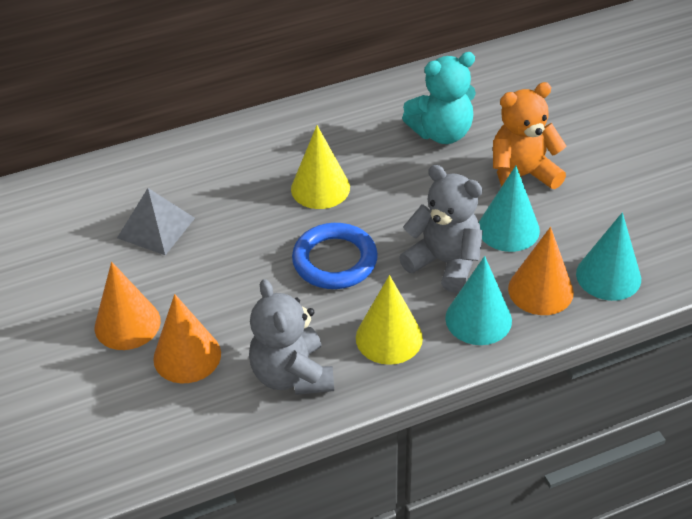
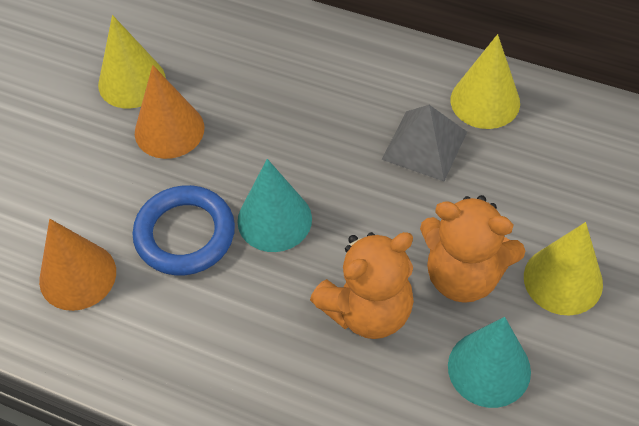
grey teddy bear: [249,279,334,395] [399,165,483,293] = 2 -> none = 0
orange cone: [95,262,161,350] [153,294,221,383] [508,227,574,315] = 3 -> [39,219,116,311] [135,65,204,159] = 2
orange teddy bear: [493,82,566,189] = 1 -> [310,232,414,339] [420,195,525,303] = 2
turquoise cone: [445,256,512,345] [479,166,540,252] [576,212,641,301] = 3 -> [237,159,312,252] [448,317,531,408] = 2
turquoise teddy bear: [402,52,476,144] = 1 -> none = 0
yellow cone: [291,125,350,209] [356,275,423,365] = 2 -> [98,15,166,109] [451,34,520,129] [524,222,603,316] = 3

